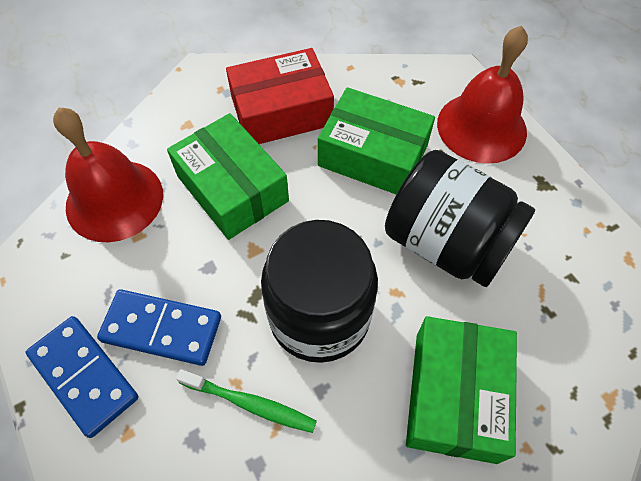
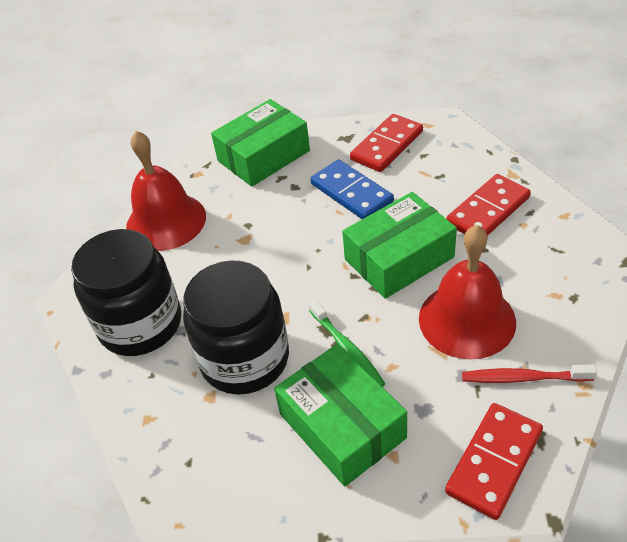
blue domino: [26,316,138,438] [97,289,221,366] = 2 -> [311,160,394,219] = 1
red box: [226,48,334,144] = 1 -> none = 0
red domino: none = 0 -> [350,114,423,172] [445,403,543,520] [446,174,531,236] = 3
red toothbrush: none = 0 -> [462,365,597,383] = 1

